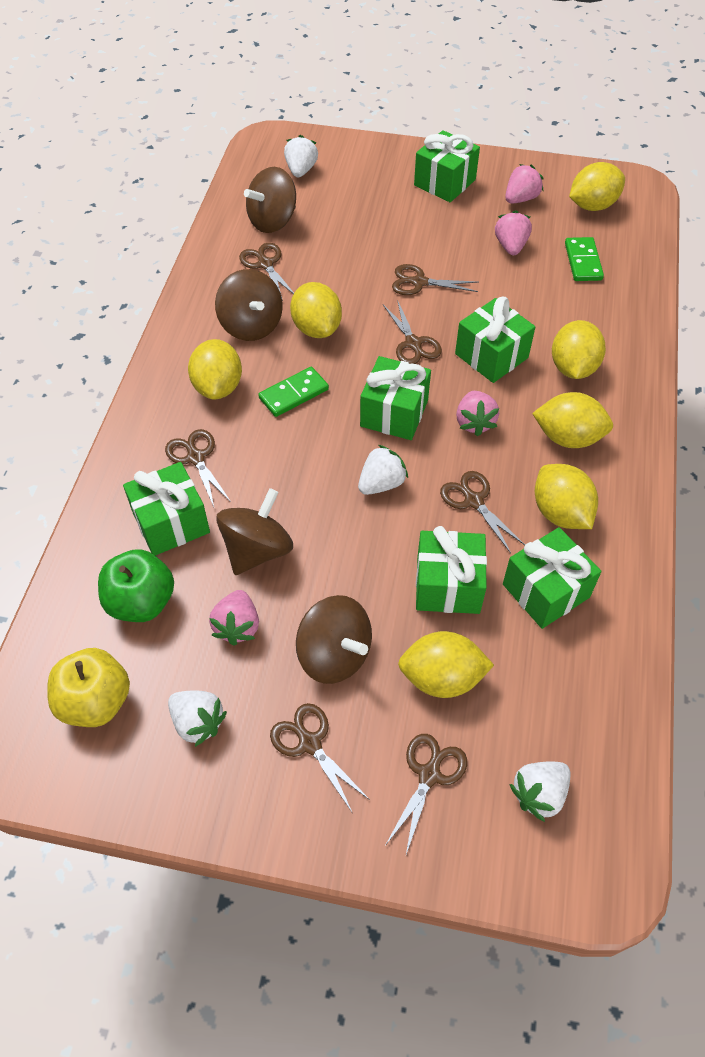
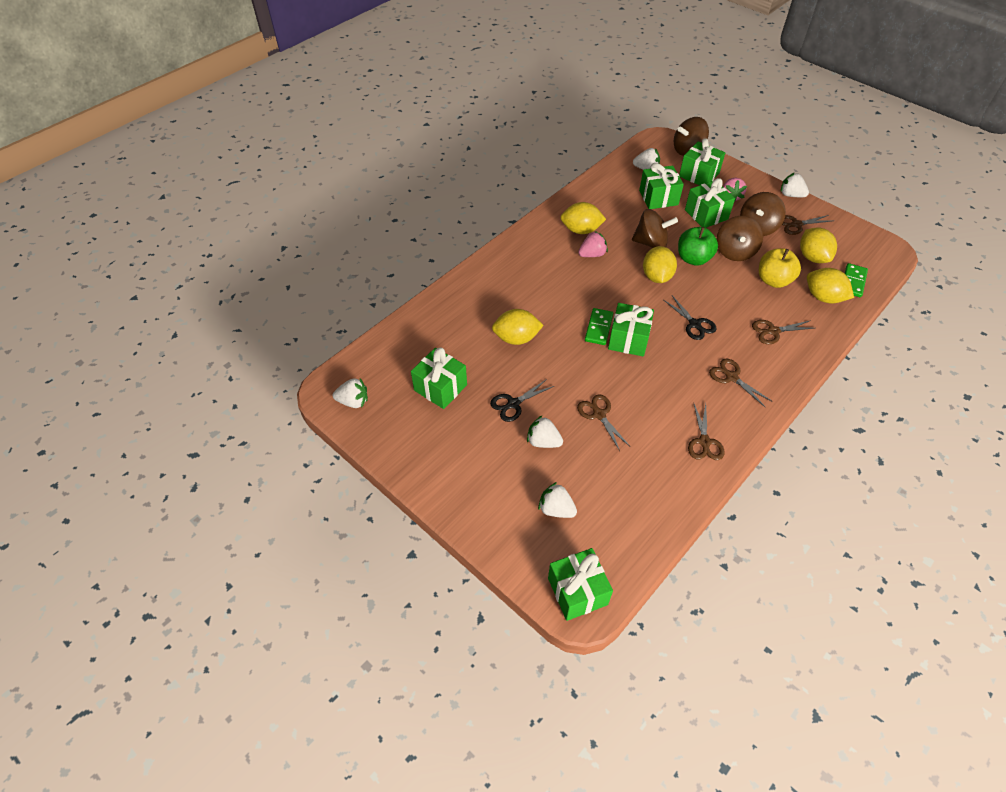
black scissors: none = 0 -> [490,379,554,422] [664,296,716,340] = 2
brown scissors: [165,429,231,507] [239,243,294,301] [270,703,370,812] [383,300,442,364] [385,734,467,854] [392,264,479,295] [440,471,525,553] = 7 -> [577,394,630,451] [688,402,725,460] [709,359,773,407] [752,320,814,344] [782,215,831,235] = 5
pink strawberry: [209,590,259,645] [456,391,499,437] [495,210,532,255] [505,164,544,204] = 4 -> [578,231,608,257] [723,178,747,202] = 2
white strawberry: [168,691,227,747] [284,135,318,177] [358,445,408,495] [509,761,570,822] = 4 -> [333,378,368,408] [527,416,563,448] [538,482,577,518] [633,148,660,170] [781,172,809,197] = 5
yellow lemon: [188,339,242,400] [290,282,342,338] [398,631,494,698] [532,392,613,448] [535,464,598,529] [552,320,606,379] [569,162,625,211] = 7 -> [492,309,544,345] [560,202,606,234] [643,246,677,283] [800,227,837,263] [807,268,854,303] = 5

